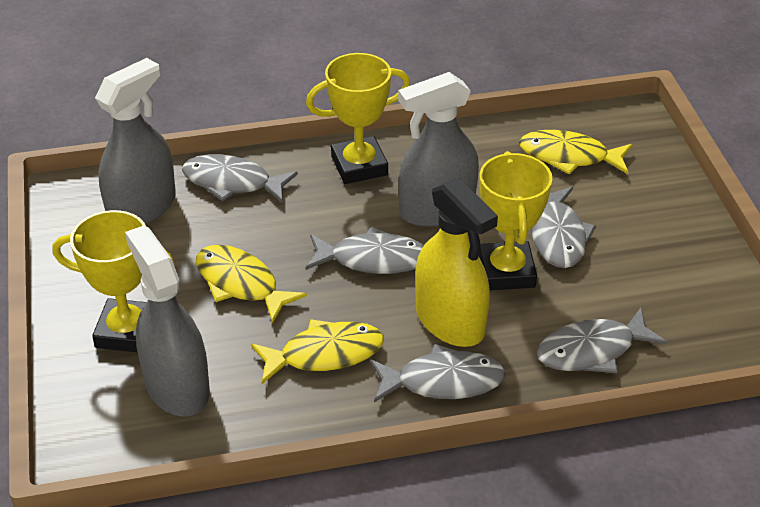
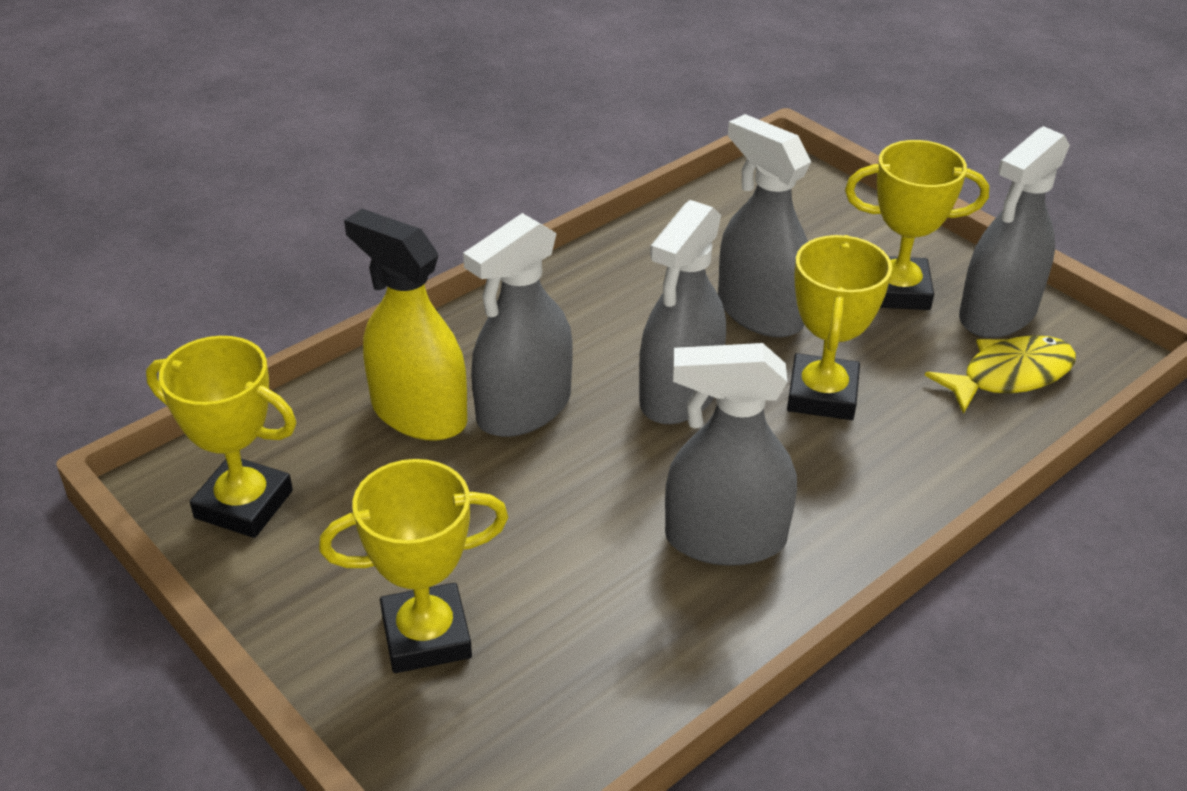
grey fish: [182,154,298,203] [305,227,423,274] [370,344,505,402] [532,187,596,268] [537,308,667,373] = 5 -> none = 0
grey spray bottle: [95,58,176,225] [125,225,210,416] [398,72,479,227] = 3 -> [463,213,573,437] [639,200,726,424] [665,343,797,566] [718,114,811,337] [959,126,1070,338] = 5
yellow fish: [196,245,307,324] [251,319,384,384] [519,130,632,174] = 3 -> [925,335,1076,414] = 1
yellow trophy: [52,210,175,352] [306,53,410,184] [479,151,552,290] = 3 -> [146,336,296,538] [319,459,509,673] [787,235,892,420] [845,140,989,310] = 4

